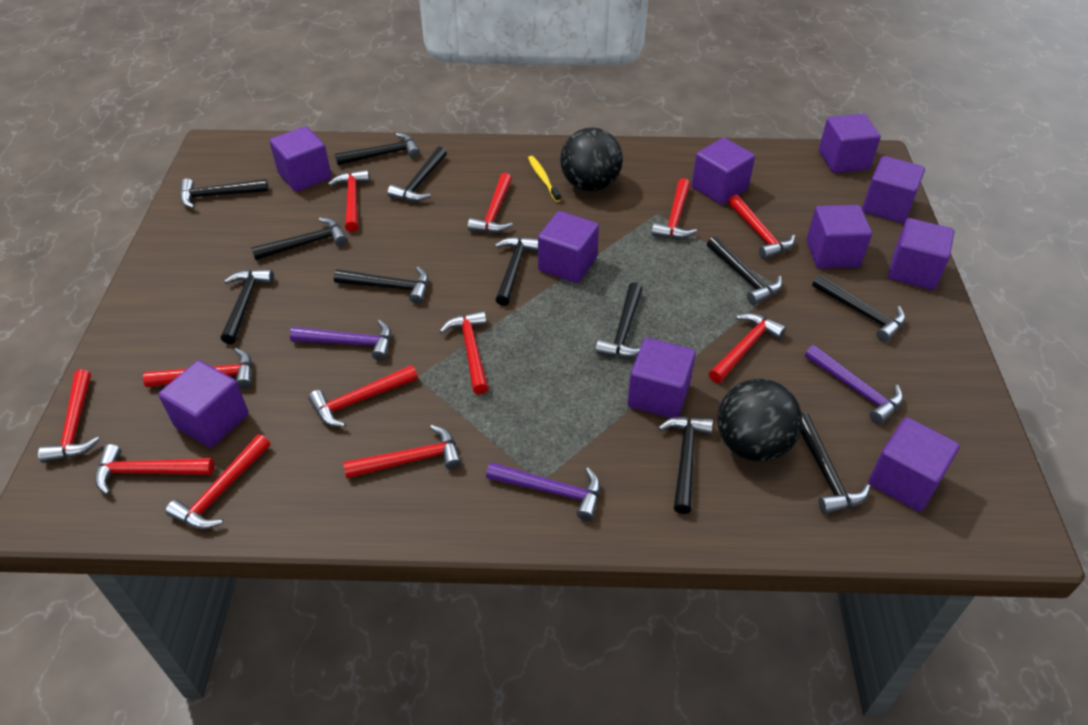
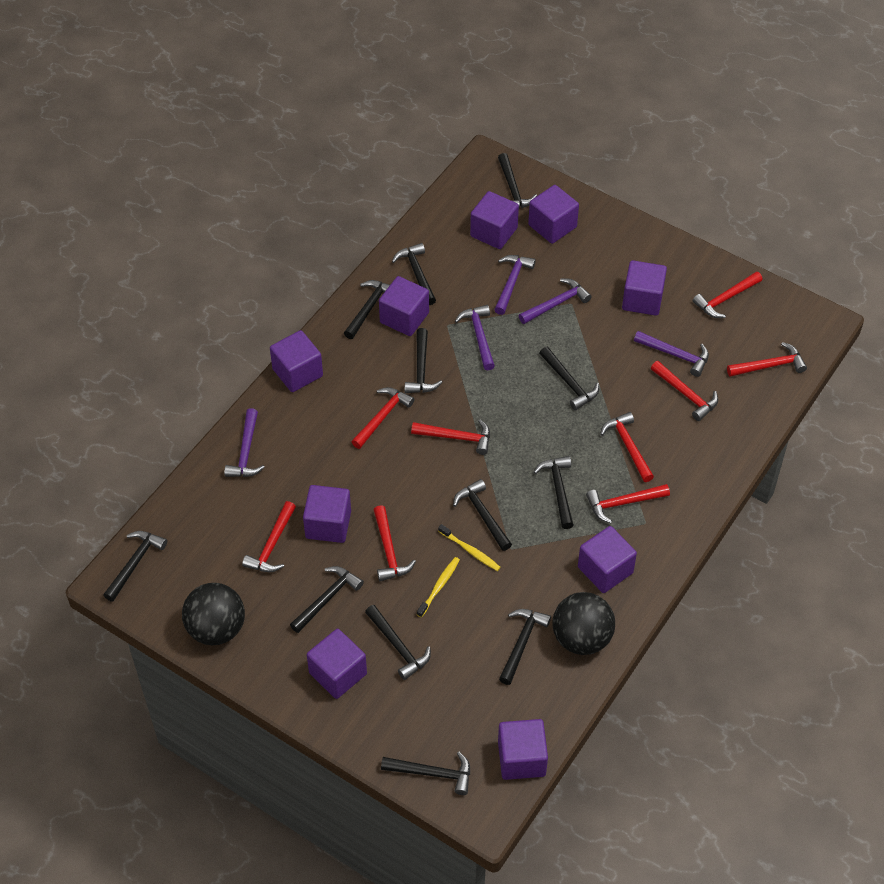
purple cube: [158,360,249,448] [269,126,332,192] [538,211,599,283] [627,338,696,418] [692,138,755,205] [806,205,872,268] [819,114,881,173] [862,156,925,223] [868,417,960,512] [888,218,954,290] = 10 -> [270,330,323,392] [303,485,351,543] [307,629,367,699] [379,276,429,336] [470,191,519,249] [498,719,548,780] [528,185,579,244] [578,526,637,593] [622,260,667,316] = 9
purple hammer: [290,320,391,361] [486,462,601,521] [805,345,903,425] = 3 -> [224,408,265,477] [455,305,495,371] [494,255,536,315] [519,279,592,324] [634,331,709,377] = 5
red hammer: [38,369,100,463] [95,444,214,495] [143,348,252,389] [165,434,270,529] [308,365,418,427] [328,170,370,232] [343,425,461,478] [439,311,488,394] [468,173,513,233] [652,178,697,239] [709,313,786,383] [728,195,795,259] = 12 -> [242,501,296,572] [352,387,414,449] [374,505,416,581] [411,420,490,455] [586,484,670,523] [600,412,654,482] [651,361,718,421] [693,272,762,318] [727,342,807,377] = 9
yellow toothbrush: [528,156,561,202] = 1 -> [417,557,460,618] [438,524,501,571] = 2

